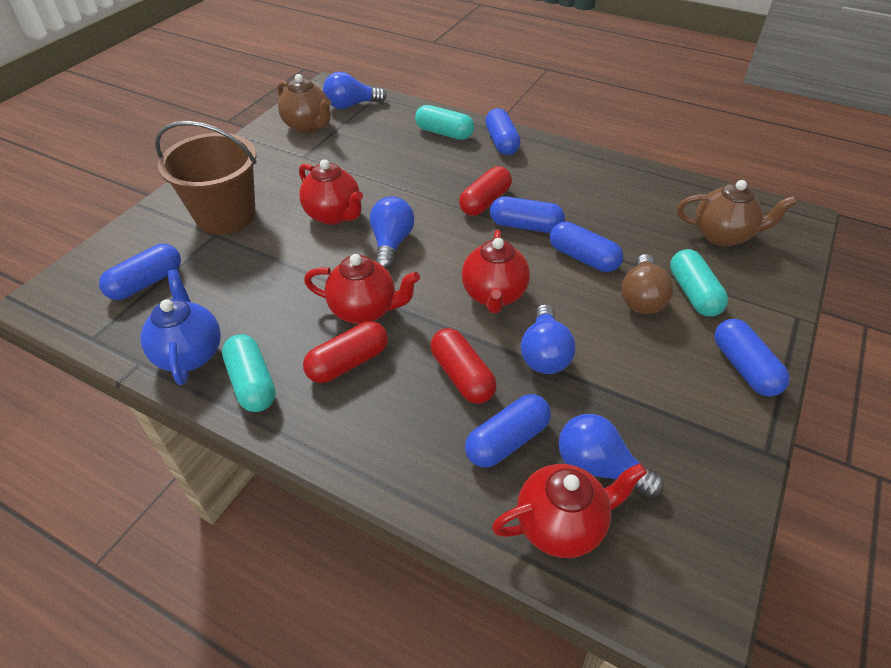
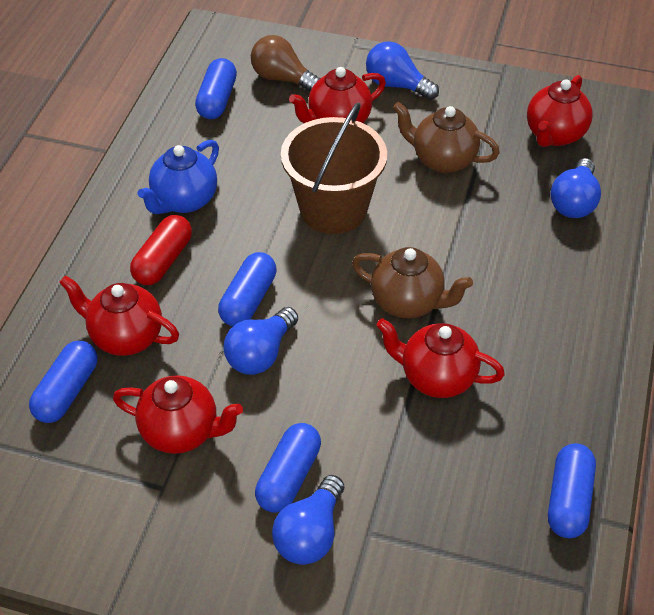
blue capsule: [99,244,181,300] [465,394,551,468] [485,108,521,155] [490,196,565,233] [550,222,623,272] [714,319,790,397] = 6 -> [29,341,97,423] [195,58,237,119] [218,252,277,326] [255,423,321,513] [548,443,596,538] = 5
red capsule: [303,321,388,383] [431,328,497,404] [459,166,512,216] = 3 -> [130,215,192,285] = 1
red teapot: [299,159,363,225] [304,254,420,324] [462,230,530,313] [492,463,647,558] = 4 -> [59,275,179,356] [113,375,243,454] [289,67,386,123] [376,318,505,398] [527,75,593,147] = 5
turquoise capsule: [222,334,276,412] [415,105,474,140] [670,249,728,317] = 3 -> none = 0

